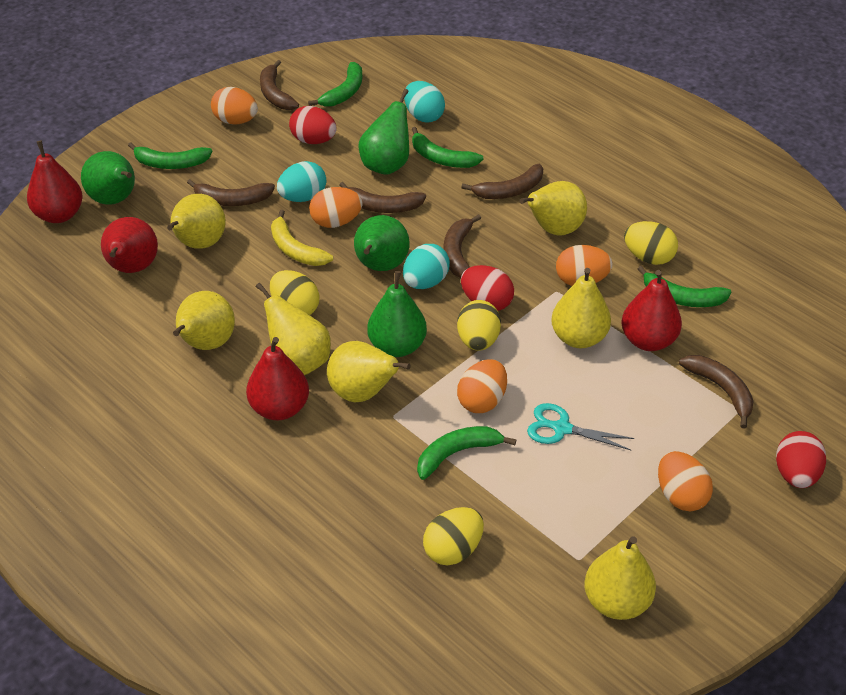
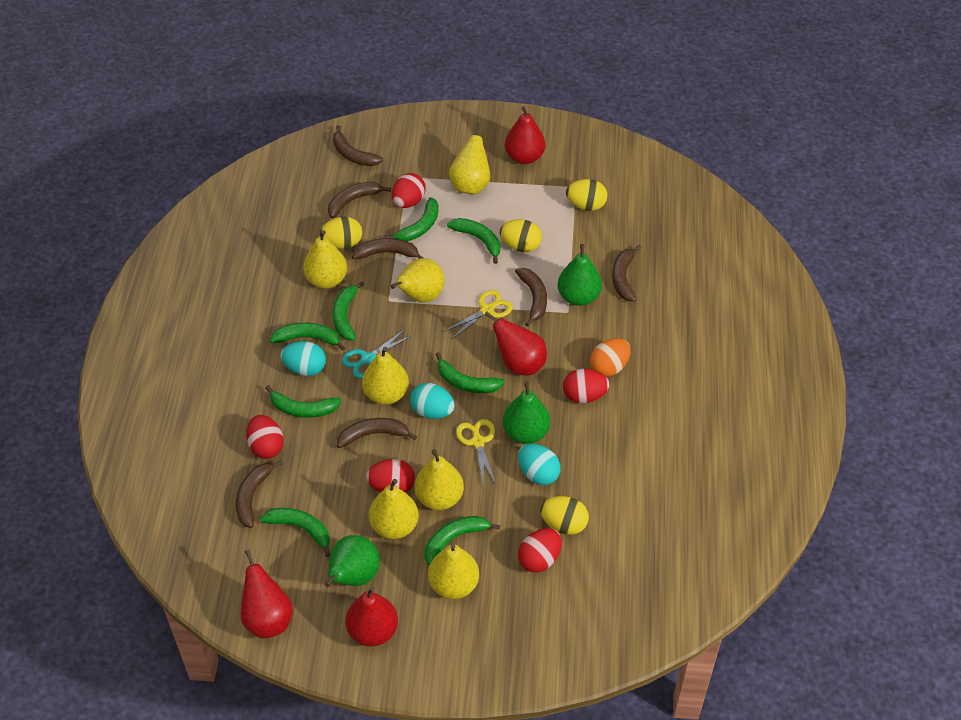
brown banana: [187,179,275,206] [260,60,299,110] [339,182,426,213] [444,214,481,278] [461,164,543,199] [679,355,754,429] = 6 -> [236,460,283,528] [328,182,391,218] [333,125,383,166] [337,418,417,448] [352,238,423,259] [515,268,547,327] [612,245,642,301] = 7
green banana: [128,142,213,169] [308,62,362,107] [412,127,483,168] [417,426,516,480] [638,266,731,307] = 5 -> [260,508,330,557] [265,385,341,418] [270,323,345,351] [332,281,364,340] [386,197,439,241] [424,516,500,565] [435,352,505,393] [447,218,500,264] = 8
green pear: [81,151,135,205] [354,215,410,271] [359,89,409,175] [367,271,427,357] = 4 -> [325,535,380,587] [503,382,550,444] [557,244,602,306] = 3
orange egg: [211,87,258,125] [309,187,363,228] [457,359,507,413] [556,245,613,286] [658,451,713,511] = 5 -> [590,338,631,377] = 1
red egg: [289,106,336,144] [461,265,514,311] [776,431,826,488] = 3 -> [246,415,284,459] [366,459,415,493] [392,173,426,208] [518,528,562,572] [563,368,610,403] = 5
yellow banana: [271,210,333,266] = 1 -> none = 0
yellow scissors: none = 0 -> [444,290,513,339] [456,419,496,487] = 2

